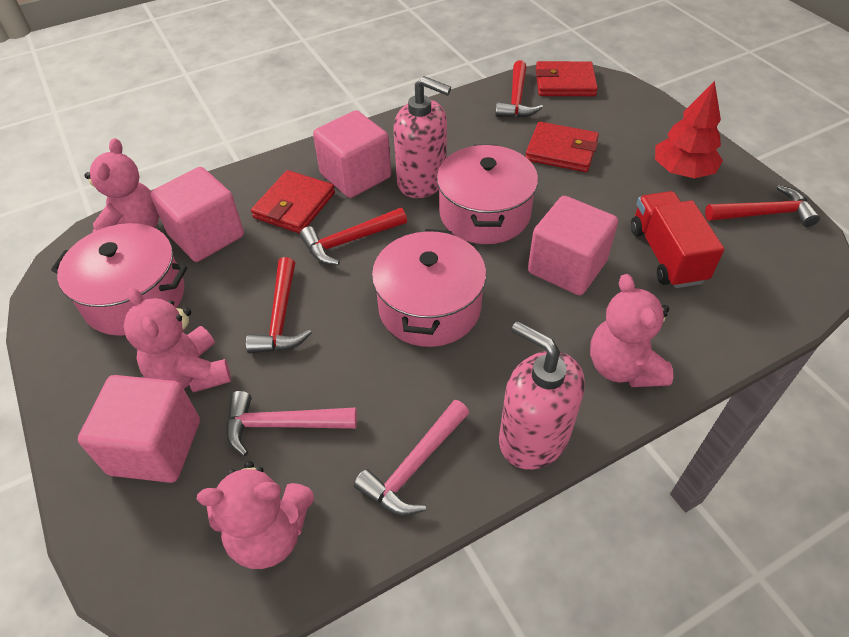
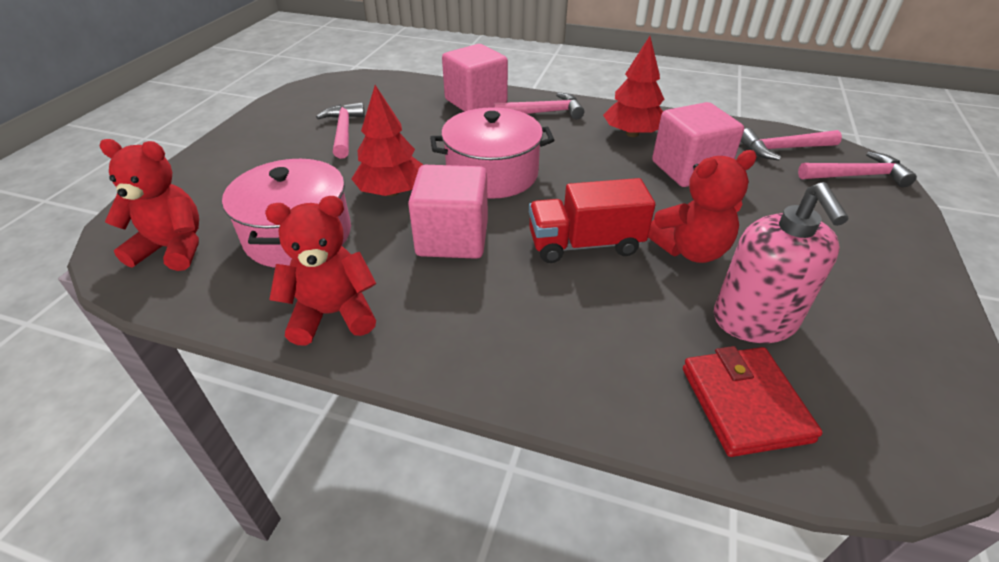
pink cube: [78,375,200,483] [150,167,244,262] [313,110,391,198] [528,196,618,296] = 4 -> [408,165,488,259] [442,44,508,112] [652,102,744,187] = 3
pink hammer: [226,391,357,456] [354,400,469,516] = 2 -> [316,102,365,159] [494,93,584,119] [740,128,842,160] [798,151,917,187] = 4
pink pot: [51,223,187,336] [372,229,486,347] [437,145,538,244] = 3 -> [222,159,351,268] [430,107,554,199] = 2
pink soap dispenser: [393,76,451,198] [499,321,585,470] = 2 -> [714,182,849,343] = 1
pink teddy bear: [84,138,159,233] [124,287,231,393] [197,461,314,569] [590,274,673,387] = 4 -> none = 0
red hammer: [246,257,312,353] [300,208,407,265] [495,60,543,118] [705,185,820,227] = 4 -> none = 0
red teddy bear: none = 0 -> [99,139,199,271] [265,196,376,346] [648,150,757,263] = 3
red tree: [655,81,723,178] = 1 -> [352,85,423,196] [603,36,664,137] = 2
red wallet: [251,170,335,234] [525,122,599,172] [536,61,598,96] = 3 -> [683,346,823,457] = 1

